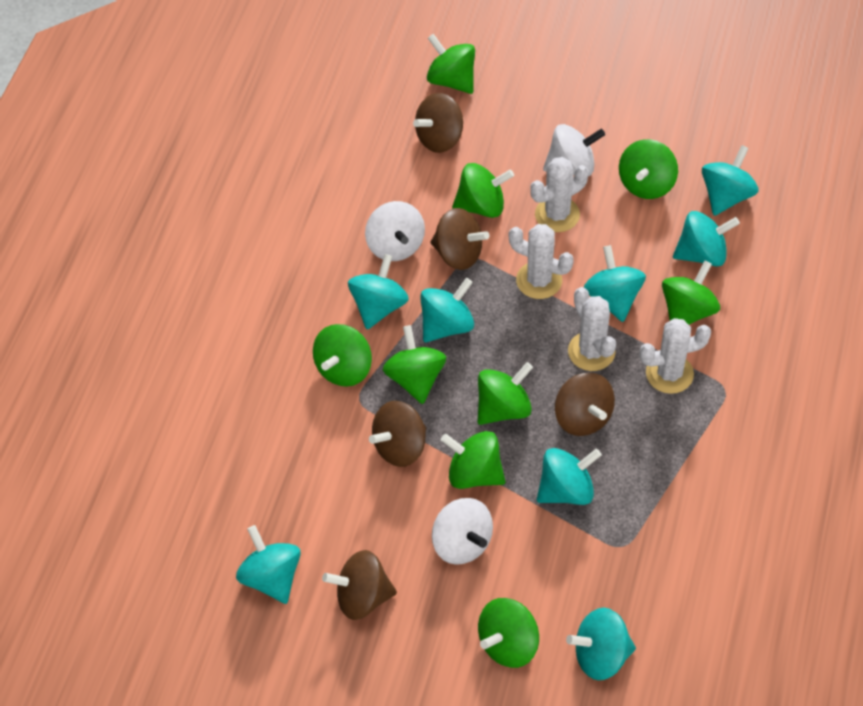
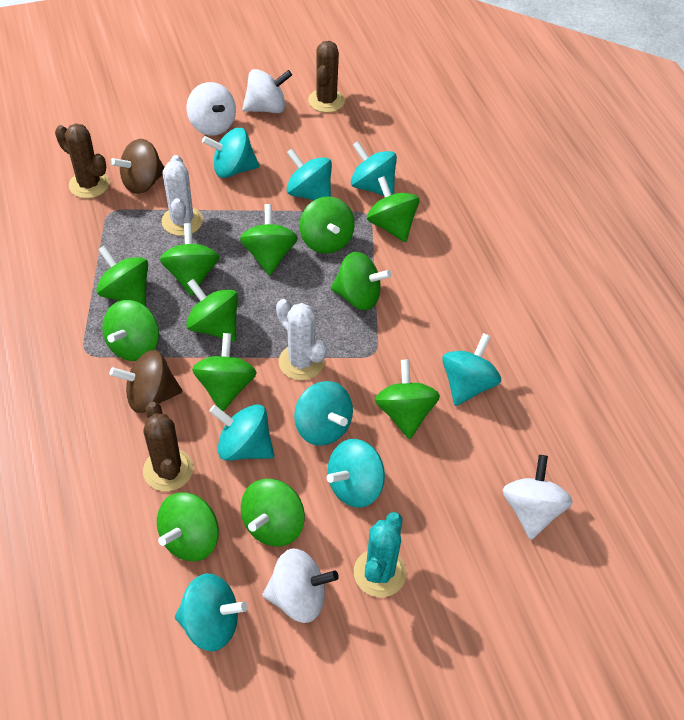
brown cactus: none = 0 -> [55,123,109,198] [143,402,193,491] [308,41,345,113] = 3
brown spinning top: [322,550,397,620] [369,401,426,467] [413,93,463,153] [431,208,489,270] [555,372,615,436] = 5 -> [109,350,182,413] [110,139,165,194] = 2
green spinning top: [313,324,372,387] [383,325,446,404] [427,34,475,94] [441,431,505,489] [452,163,514,218] [478,362,533,425] [478,598,539,668] [619,139,678,199] [662,261,720,325] = 9 -> [96,245,148,306] [102,300,159,361] [157,492,219,561] [160,223,219,296] [186,279,238,342] [192,333,257,411] [240,204,298,276] [241,479,305,546] [299,196,355,254] [331,252,392,310] [367,176,419,242] [375,359,440,439] = 12
turquoise cactus: none = 0 -> [354,512,406,597] = 1
white cactus: [509,224,574,299] [530,157,588,232] [568,287,616,371] [640,318,711,394] = 4 -> [161,155,203,236] [276,299,327,380] = 2
white spinning top: [365,201,425,261] [432,498,493,565] [543,124,605,176] = 3 -> [187,82,236,136] [242,69,292,113] [262,548,339,623] [503,455,573,540] = 4

